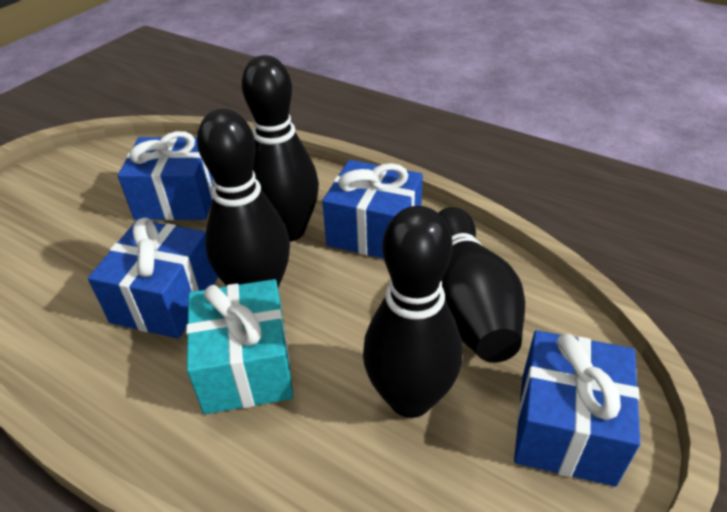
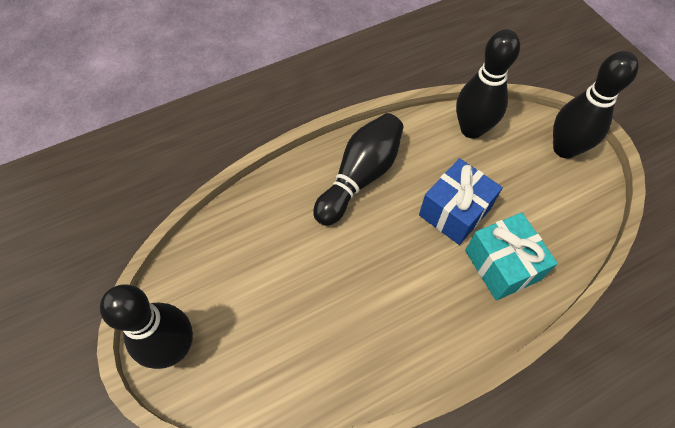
blue gift: [88,218,218,338] [118,131,213,220] [322,160,423,259] [514,330,641,487] = 4 -> [419,158,503,245] = 1

